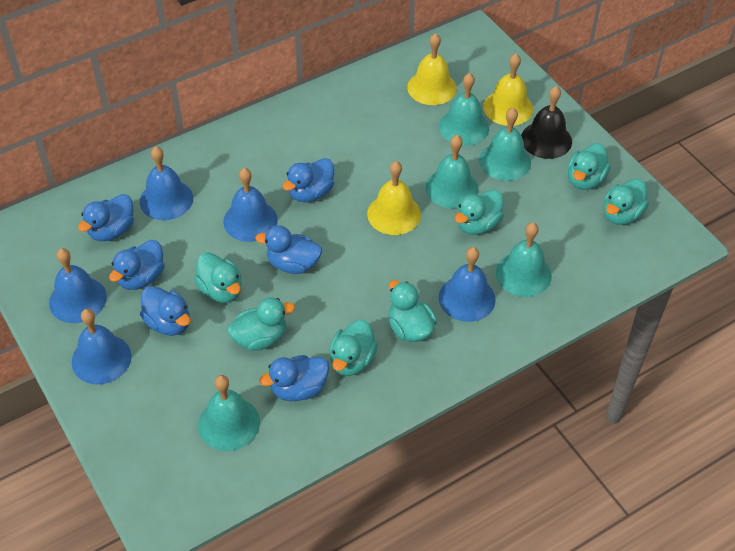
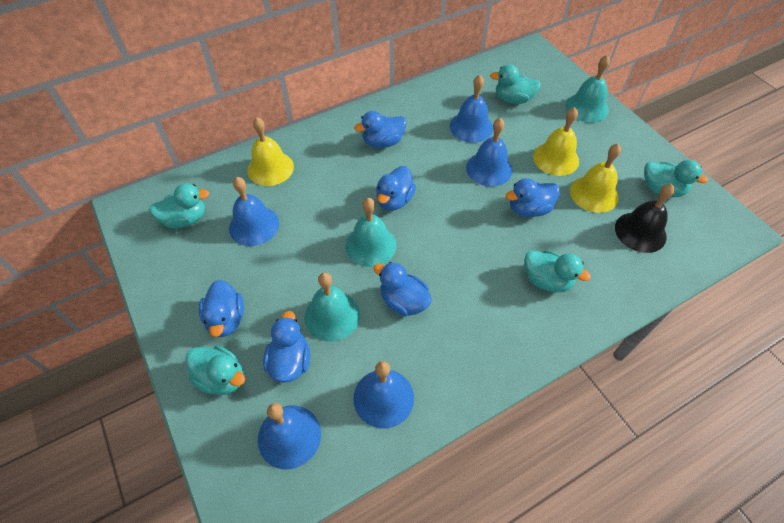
turquoise bell: [198,375,260,451] [426,135,478,209] [439,73,489,146] [479,108,531,181] [496,222,552,297] = 5 -> [304,273,360,341] [345,198,397,267] [566,55,610,123] = 3
turquoise duck: [194,252,242,303] [228,297,295,351] [329,319,378,376] [388,280,437,342] [455,189,504,235] [568,143,611,190] [603,179,649,225] = 7 -> [149,183,209,229] [185,345,245,395] [490,64,541,104] [525,250,591,292] [644,160,709,197] = 5

